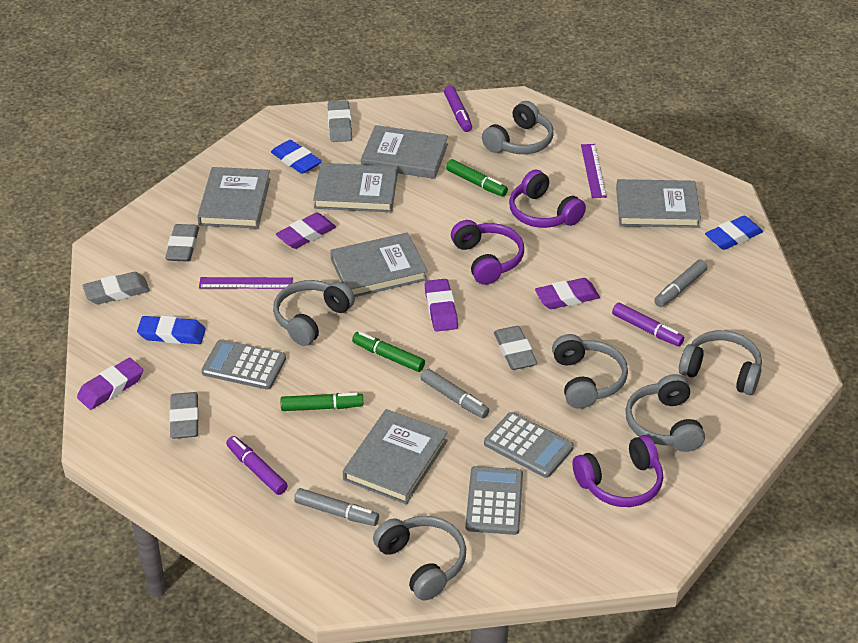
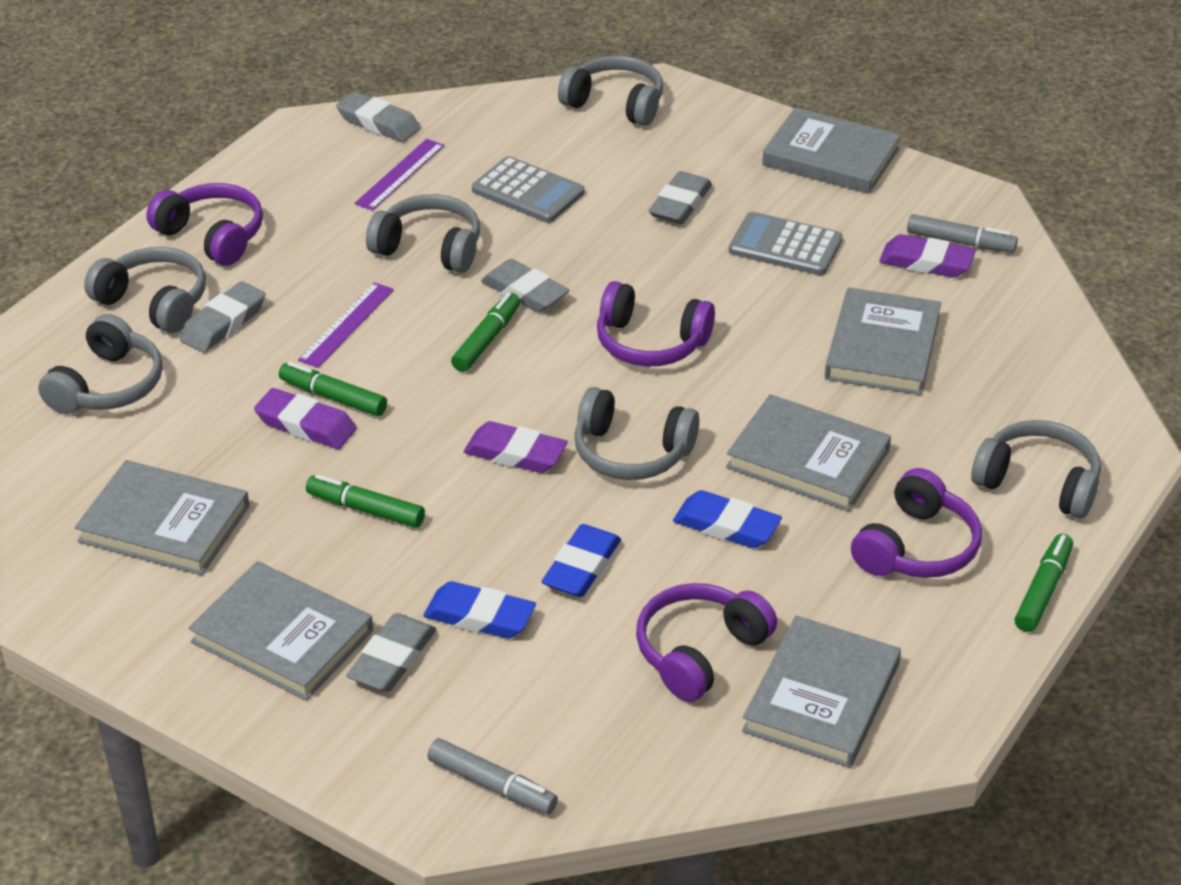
green marker: [281,393,363,411] [352,332,425,372] [446,159,508,197] = 3 -> [279,362,387,416] [306,474,425,528] [451,292,520,372] [1015,534,1073,632] = 4
grey calculator: [202,339,286,390] [465,466,523,535] [484,412,574,478] = 3 -> [472,156,584,223] [729,212,843,275] = 2
grey marker: [294,488,379,526] [420,368,490,418] [654,259,708,307] = 3 -> [427,738,558,815] [907,214,1018,253] = 2
purple eraser: [77,358,143,410] [276,213,336,249] [424,279,458,331] [535,278,600,309] = 4 -> [254,388,357,449] [464,421,568,473] [879,234,976,278] = 3
purple headphones: [451,220,524,285] [509,170,586,228] [572,435,663,507] = 3 -> [146,183,263,266] [597,281,715,367] [636,583,777,702] [851,468,982,578] = 4
purple marker: [226,436,288,495] [444,86,472,132] [612,303,684,346] = 3 -> none = 0

